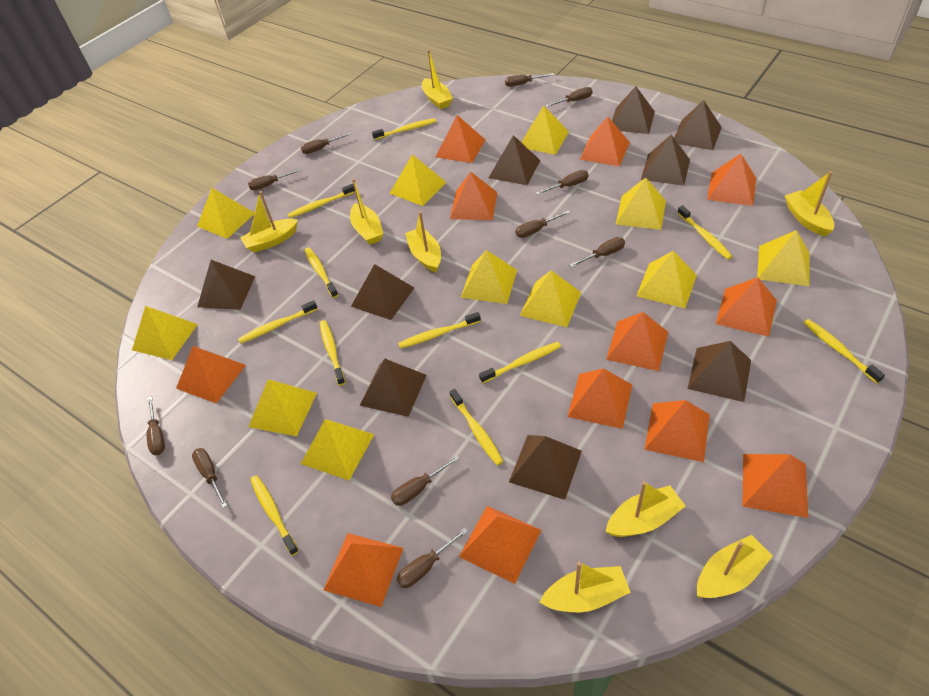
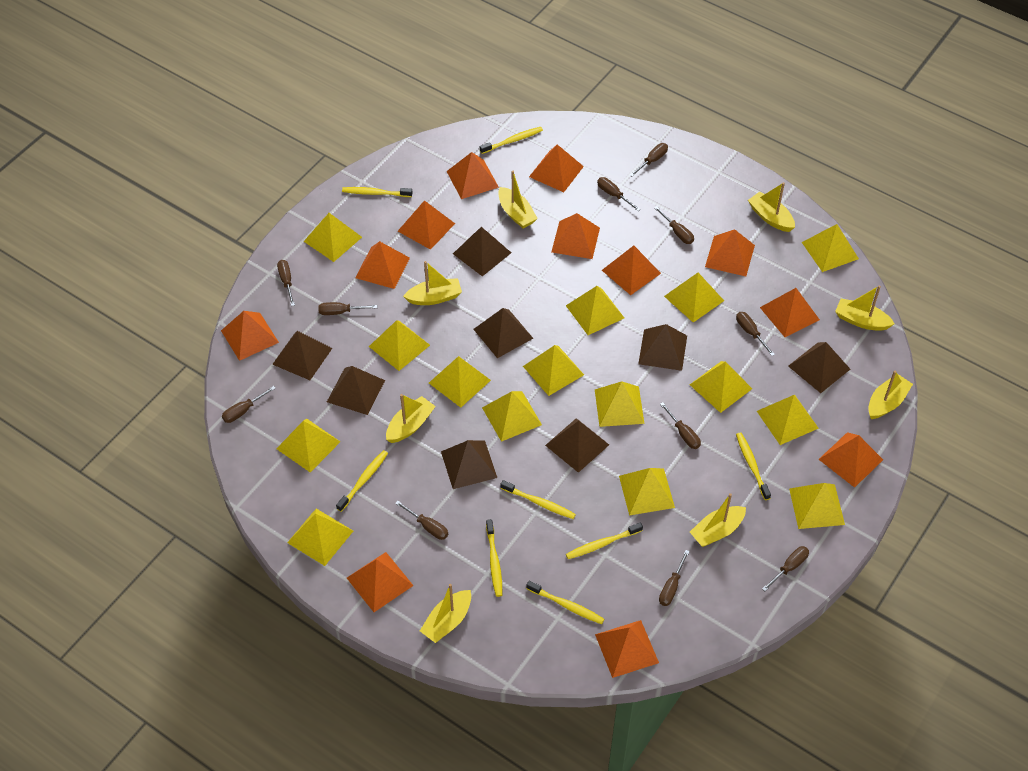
brown pyramid: [197,260,255,310] [351,264,414,320] [359,359,427,417] [489,135,540,185] [509,435,582,500] [612,86,655,134] [641,135,690,186] [674,100,722,150] [687,341,751,402] = 9 -> [272,331,332,380] [327,366,385,415] [441,440,497,489] [453,227,511,276] [473,308,533,358] [545,418,609,473] [638,324,687,371] [788,342,850,393] = 8
yellow pyramid: [132,306,198,360] [197,188,255,239] [248,379,317,436] [301,419,374,480] [390,154,446,206] [461,250,517,304] [520,270,581,327] [521,106,569,155] [616,178,666,230] [636,251,697,308] [757,230,810,286] = 11 -> [276,419,340,472] [287,509,353,566] [304,213,362,262] [369,320,430,371] [429,356,491,408] [482,391,542,442] [523,345,584,396] [566,286,624,335] [595,381,644,427] [619,468,675,515] [664,273,724,322] [690,361,752,413] [757,395,819,445] [789,483,845,529] [802,224,859,272] = 15
yellow toothbrush: [238,300,318,343] [250,475,299,556] [288,184,355,218] [305,248,338,298] [320,320,345,386] [372,118,436,140] [398,312,481,349] [450,389,503,465] [479,342,561,383] [677,205,733,260] [803,319,885,383] = 11 -> [336,450,388,512] [342,187,413,197] [480,127,543,154] [486,519,502,597] [500,480,576,519] [526,581,604,624] [566,522,643,559] [736,433,771,500] = 8

